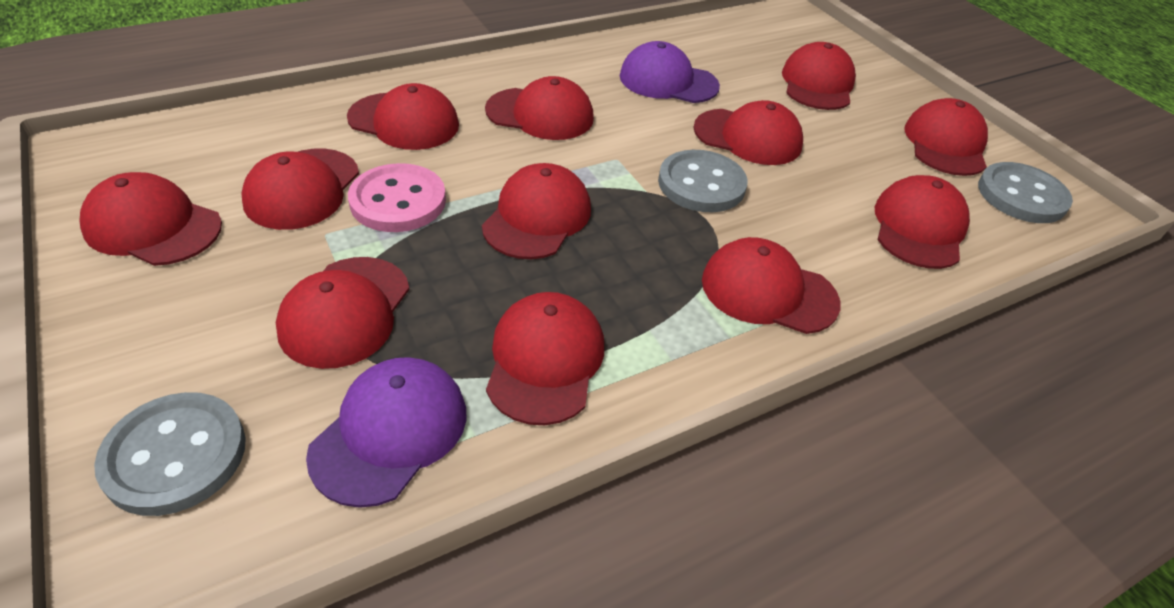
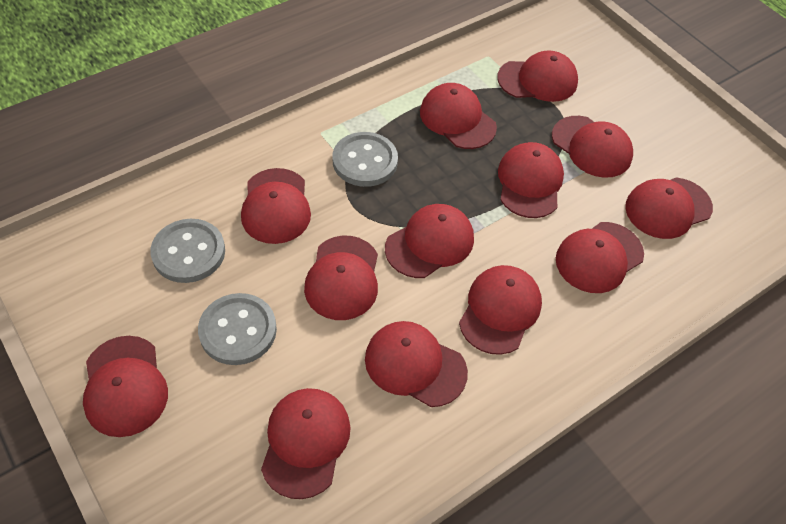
pink button: [348,163,446,232] = 1 -> none = 0
purple cap: [306,357,467,508] [620,41,720,103] = 2 -> none = 0
red cap: [79,172,222,266] [241,149,359,230] [276,257,410,369] [347,83,459,150] [482,163,591,259] [485,76,594,140] [486,292,604,425] [693,100,803,165] [702,237,840,334] [782,42,856,110] [875,175,970,269] [904,98,988,176] = 12 -> [83,336,168,437] [241,168,311,244] [261,388,351,499] [304,236,378,320] [365,321,468,407] [385,204,474,278] [420,83,497,149] [459,265,542,355] [497,50,578,102] [498,142,564,218] [552,116,633,178] [556,222,644,293] [625,178,713,239] = 13

